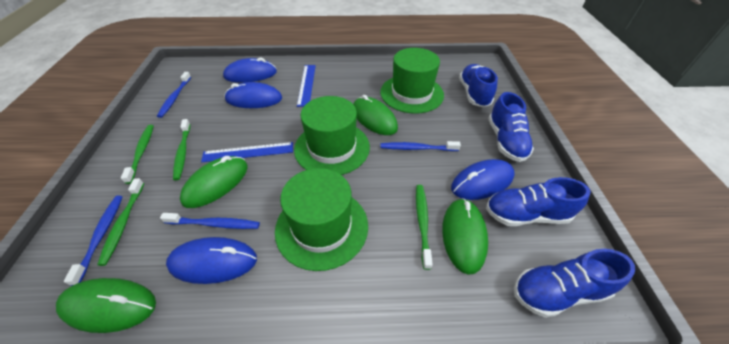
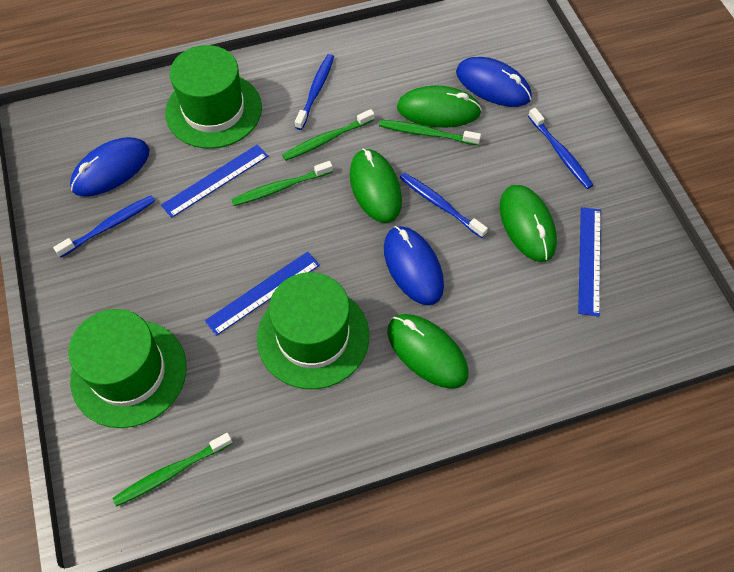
blue mouse: [166,237,257,284] [223,58,277,83] [224,82,282,108] [451,159,515,200] = 4 -> [70,137,149,197] [384,226,444,305] [456,57,532,107] = 3
blue ruler: [201,142,293,162] [297,65,316,107] = 2 -> [161,144,268,218] [205,251,320,336] [578,207,601,316] = 3
blue shoe: [459,64,498,107] [486,177,591,226] [488,92,534,162] [514,249,635,318] = 4 -> none = 0

